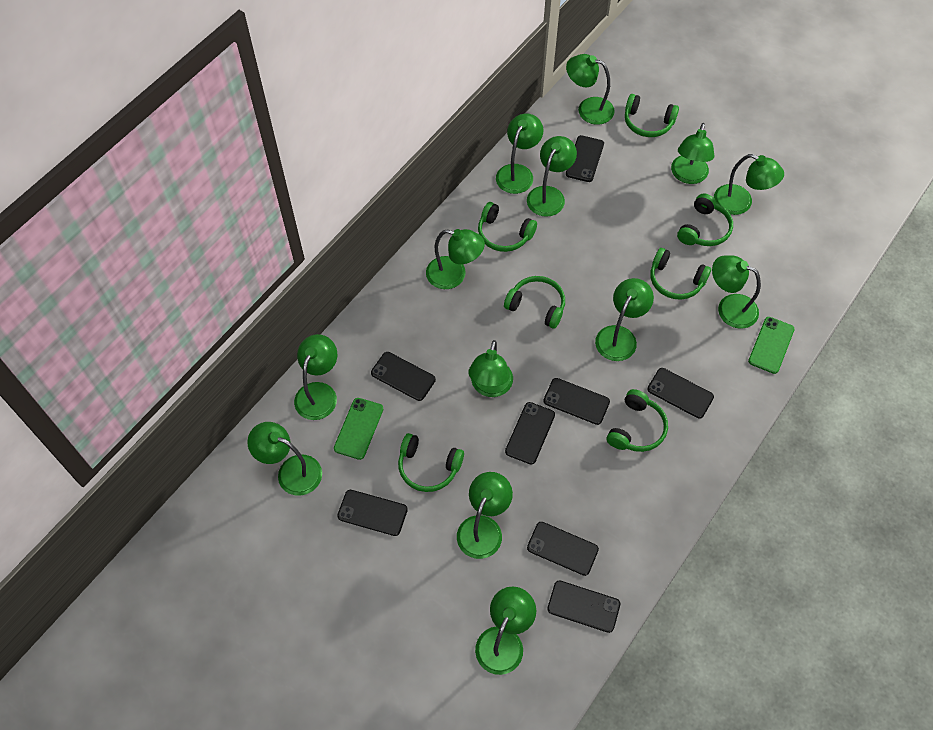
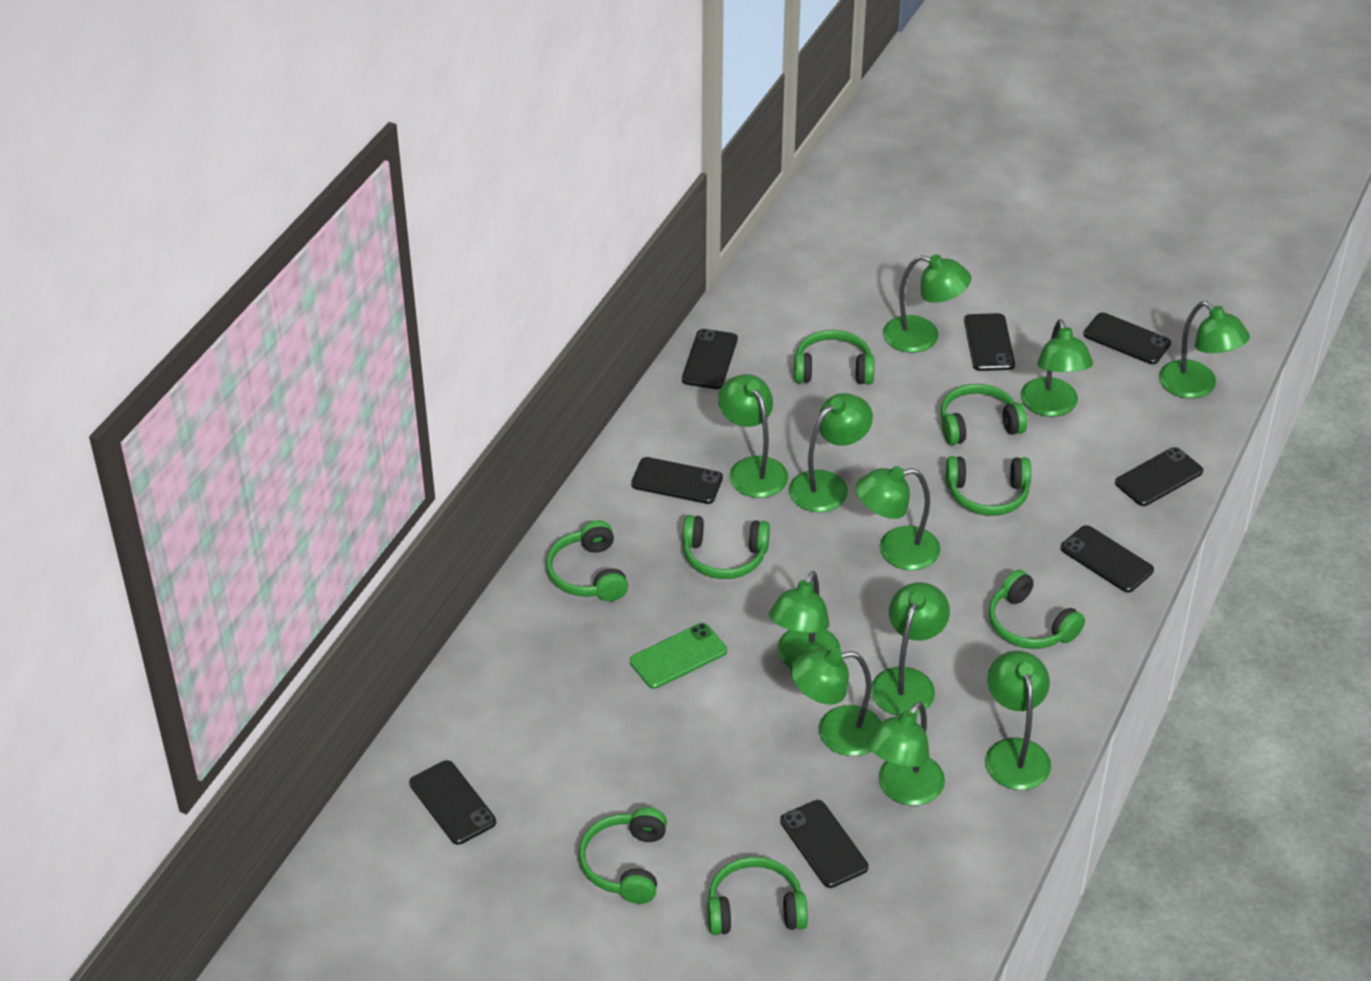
green headphones: [398,433,464,492] [478,202,537,252] [504,276,565,329] [606,389,668,452] [625,94,679,137] [651,248,711,300] [677,194,733,246] = 7 -> [546,520,628,601] [579,807,667,904] [683,515,770,579] [707,857,808,935] [794,330,874,385] [940,384,1027,445] [946,456,1031,516] [988,570,1085,649] = 8
green lamp: [247,422,322,496] [294,334,337,420] [426,229,485,289] [457,472,513,559] [468,340,513,397] [475,587,536,675] [496,114,543,194] [527,136,577,217] [566,54,615,125] [595,278,654,361] [671,123,715,184] [712,255,761,329] [714,154,784,215] = 13 -> [718,374,788,498] [769,571,840,668] [789,393,873,512] [790,648,881,756] [856,466,941,570] [867,701,945,806] [871,582,950,716] [883,255,971,353] [985,651,1051,790] [1020,319,1093,417] [1159,301,1250,398] = 11
green phone: [334,398,383,460] [748,317,795,374] = 2 -> [630,623,727,689] = 1

